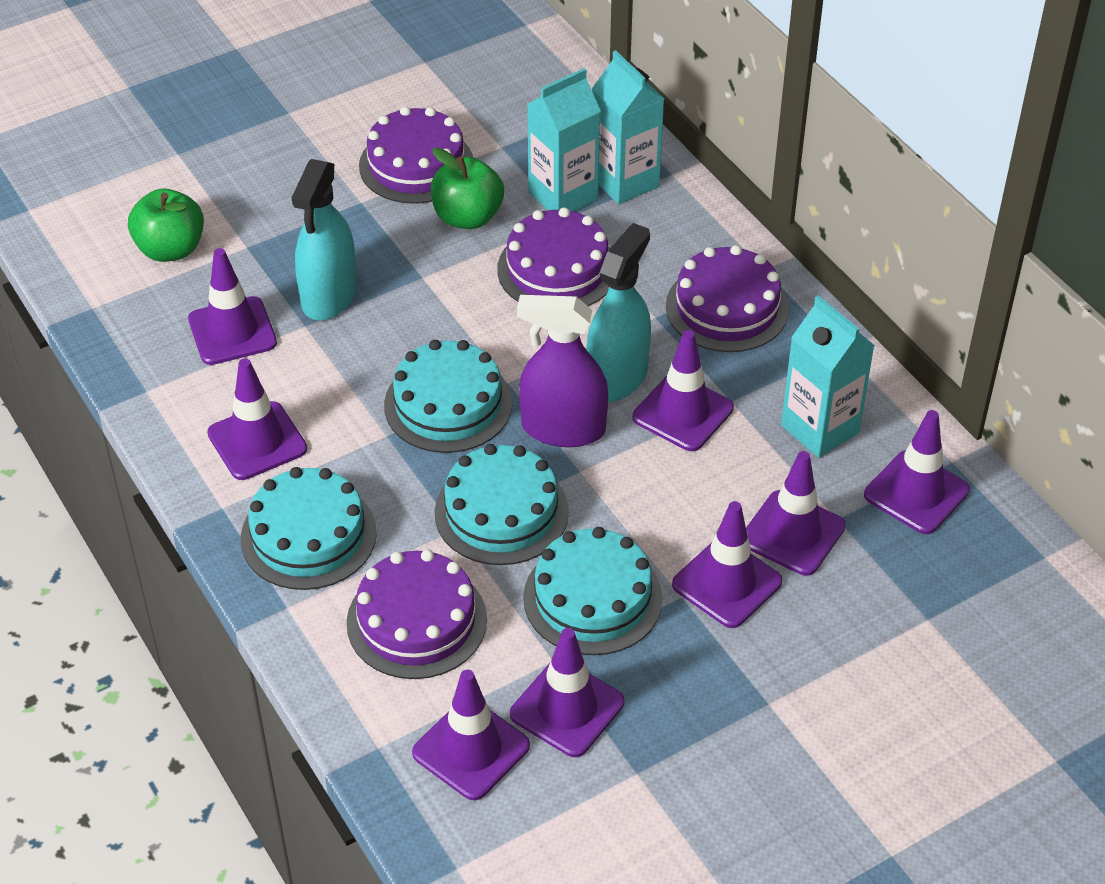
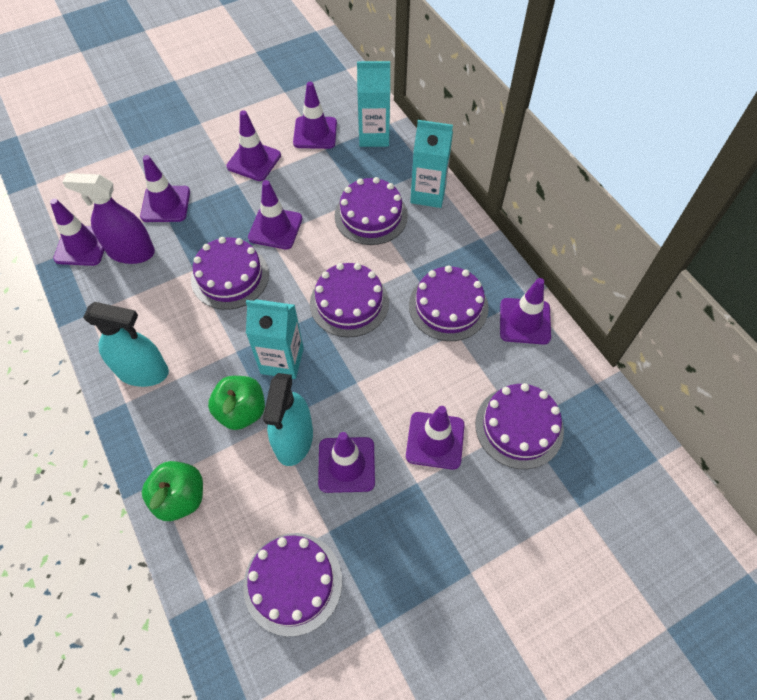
purple cake: [347,549,487,679] [359,106,473,204] [497,207,610,306] [666,245,789,352] = 4 -> [191,237,269,310] [243,533,342,637] [310,263,389,337] [335,177,408,245] [409,265,489,341] [475,383,564,469] = 6
turquoise cake: [241,467,377,590] [384,340,512,453] [434,444,569,565] [523,527,663,655] = 4 -> none = 0

